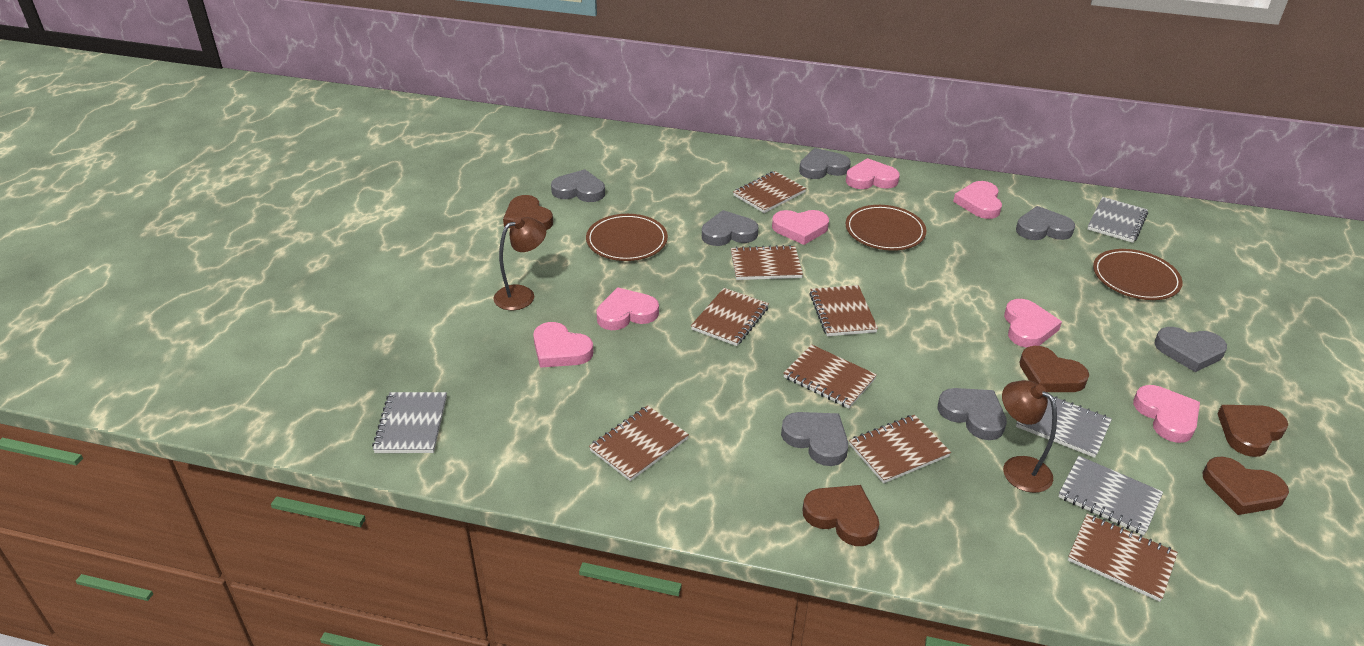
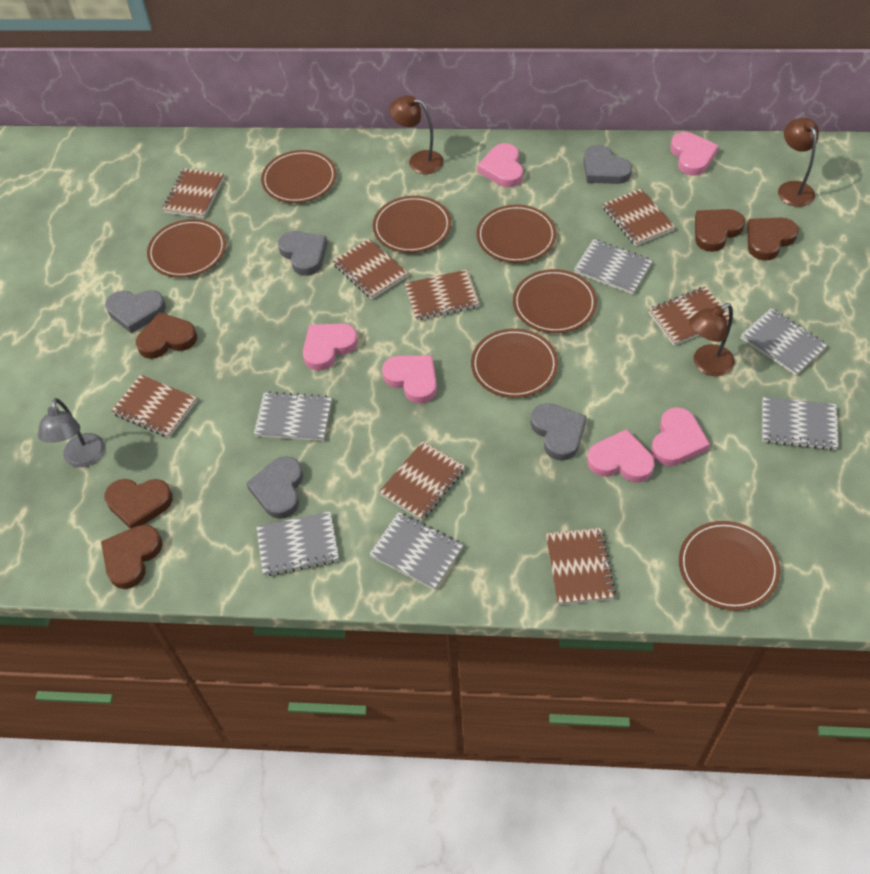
brown lamp: [493,217,546,310] [1002,380,1057,493] = 2 -> [389,96,444,174] [689,303,735,376] [778,118,819,207] = 3
brown plate: [586,214,668,261] [846,205,926,251] [1093,249,1183,300] = 3 -> [147,219,226,278] [261,150,337,203] [373,196,451,253] [471,328,558,398] [477,205,556,263] [513,269,597,333] [679,521,780,610] = 7
grey heart: [551,169,605,202] [702,210,758,246] [781,412,848,466] [799,148,851,179] [938,388,1007,440] [1016,206,1075,240] [1155,327,1227,372] = 7 -> [105,290,166,333] [246,456,303,519] [278,231,327,276] [530,403,587,461] [583,145,632,184] = 5
grey lamp: none = 0 -> [38,398,105,468] = 1
grey notebook: [372,392,447,453] [1016,396,1112,458] [1058,456,1163,535] [1087,197,1148,243] = 4 -> [254,391,332,441] [256,511,339,576] [369,512,463,590] [574,239,653,294] [740,308,827,375] [762,397,838,450] = 6
pink heart: [533,322,593,368] [596,287,659,330] [772,210,829,245] [846,158,900,189] [953,181,1002,219] [1004,299,1062,348] [1133,385,1200,443] = 7 -> [303,323,358,371] [382,355,437,404] [477,143,523,187] [587,429,655,482] [651,407,710,466] [670,132,719,176] = 6

